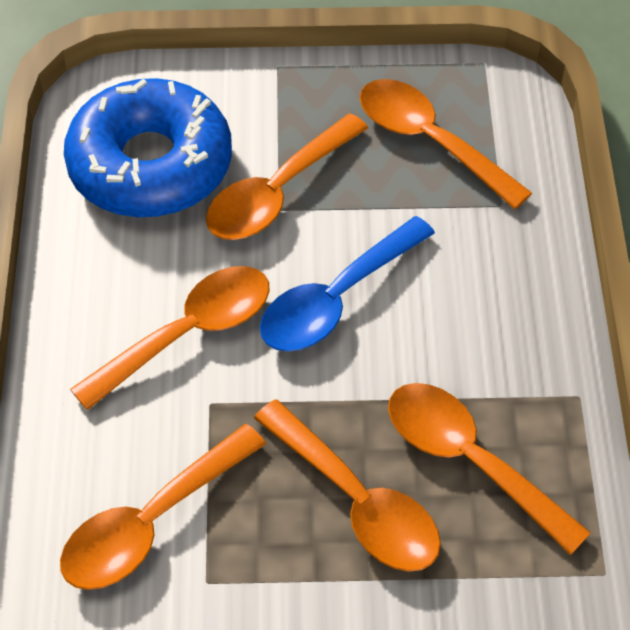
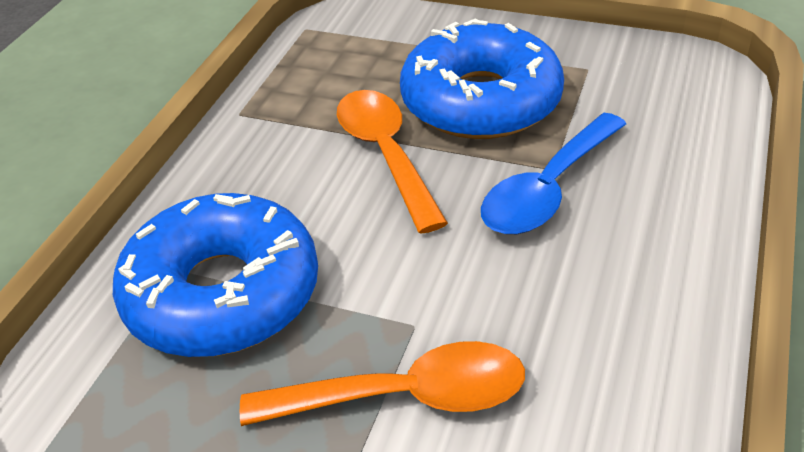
blue donut: [64,78,232,218] = 1 -> [113,193,318,357] [400,18,564,139] = 2
orange spoon: [60,424,266,590] [70,266,270,410] [206,113,368,240] [254,400,441,572] [360,79,532,209] [388,383,591,555] = 6 -> [240,341,525,426] [337,90,448,234] = 2

